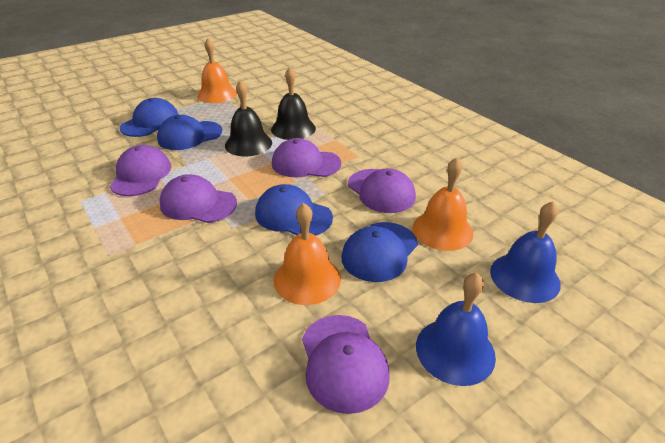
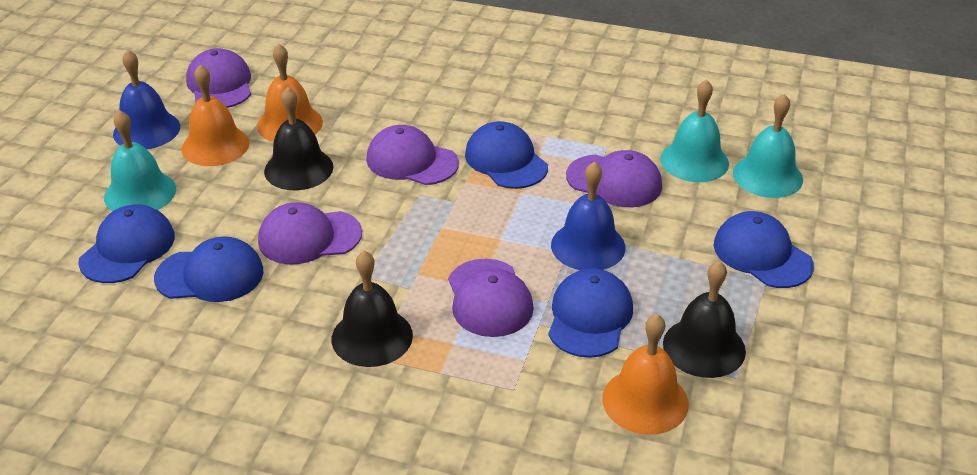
black bell: [225,80,272,156] [271,67,316,140] = 2 -> [264,87,333,190] [332,251,413,367] [663,261,746,378] = 3
blue cap: [120,98,179,137] [157,115,222,150] [255,184,333,236] [341,222,418,282] = 4 -> [78,204,175,283] [154,236,264,302] [465,121,548,189] [548,268,633,358] [714,211,814,288] = 5
turquoise bell: none = 0 -> [104,110,176,211] [660,79,729,182] [733,94,803,198] = 3

